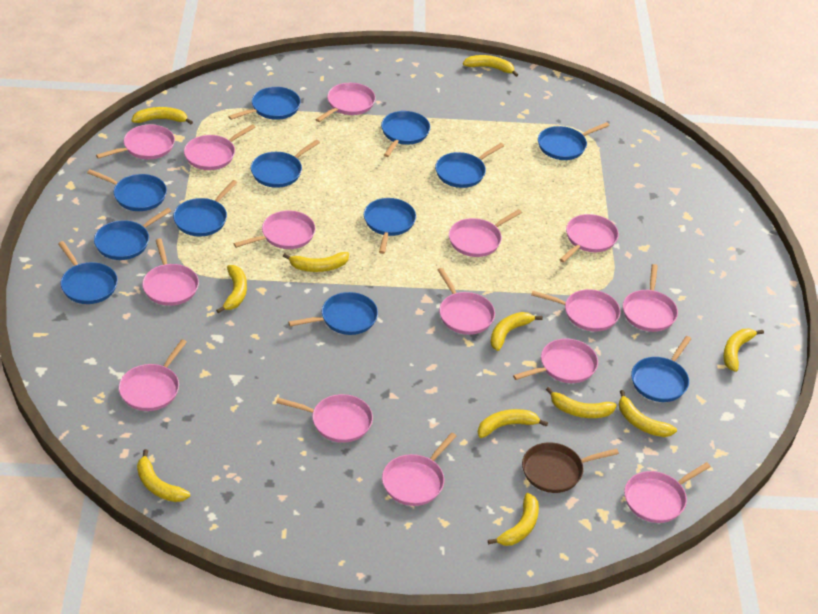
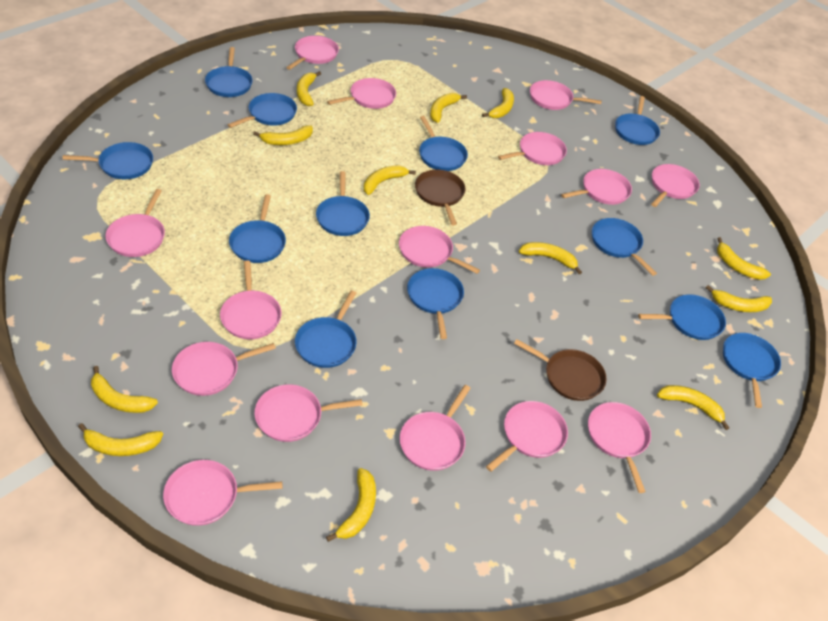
brown pan: [522,442,619,493] = 1 -> [415,170,466,225] [514,339,607,401] = 2
yellow banana: [132,107,193,124] [137,449,190,502] [216,265,247,313] [283,252,349,272] [463,55,518,77] [478,409,548,438] [488,493,539,546] [490,312,543,351] [546,387,617,418] [619,390,677,437] [723,329,764,372] = 11 -> [78,423,163,456] [91,366,158,413] [253,125,313,145] [297,71,321,106] [326,468,376,542] [364,165,416,195] [430,93,467,123] [482,88,514,118] [519,242,582,274] [657,385,729,430] [706,285,772,312] [717,237,771,280] = 12

